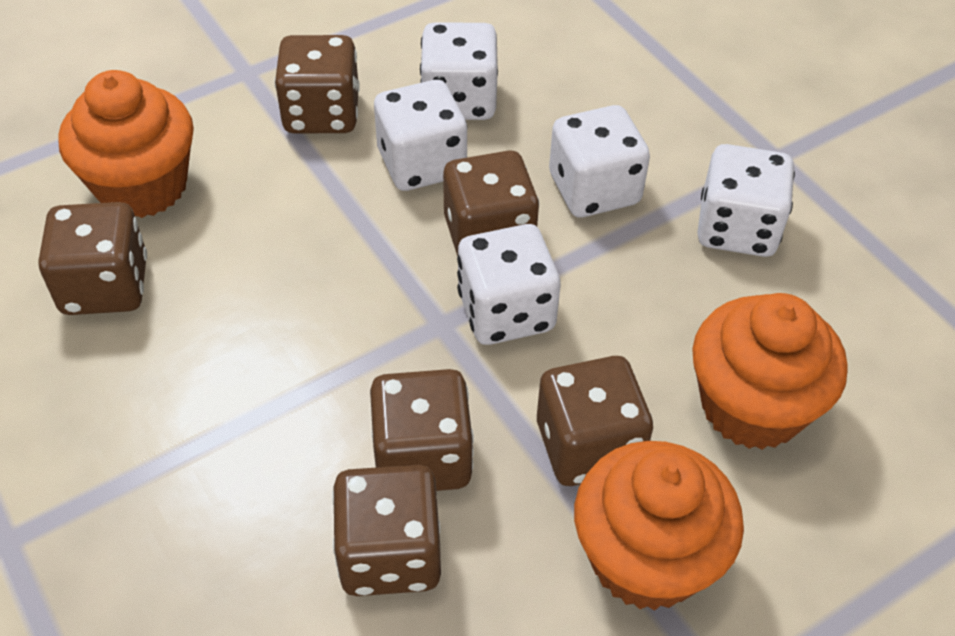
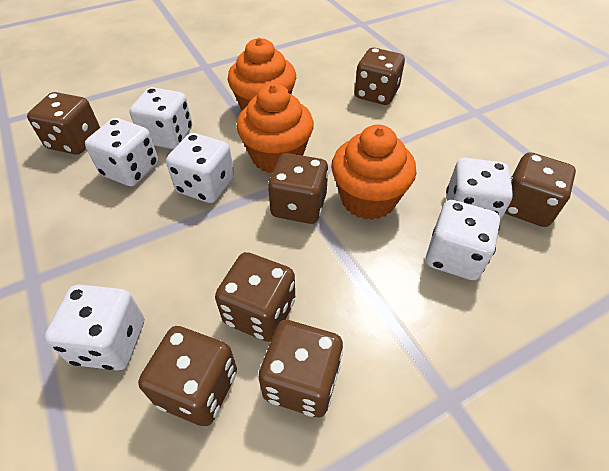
brown dice: [38,202,147,315] [274,35,360,134] [332,465,441,596] [370,369,474,491] [443,151,539,256] [537,356,653,486] = 6 -> [27,92,100,155] [138,326,237,426] [215,252,295,342] [259,320,343,417] [268,153,328,224] [355,48,405,105] [505,152,576,227] = 7
white dice: [374,80,468,191] [420,22,498,120] [457,224,561,345] [549,105,650,217] [697,144,795,257] = 5 -> [44,285,144,370] [85,118,158,186] [129,87,192,149] [166,133,234,203] [426,200,500,280] [446,158,513,221] = 6

